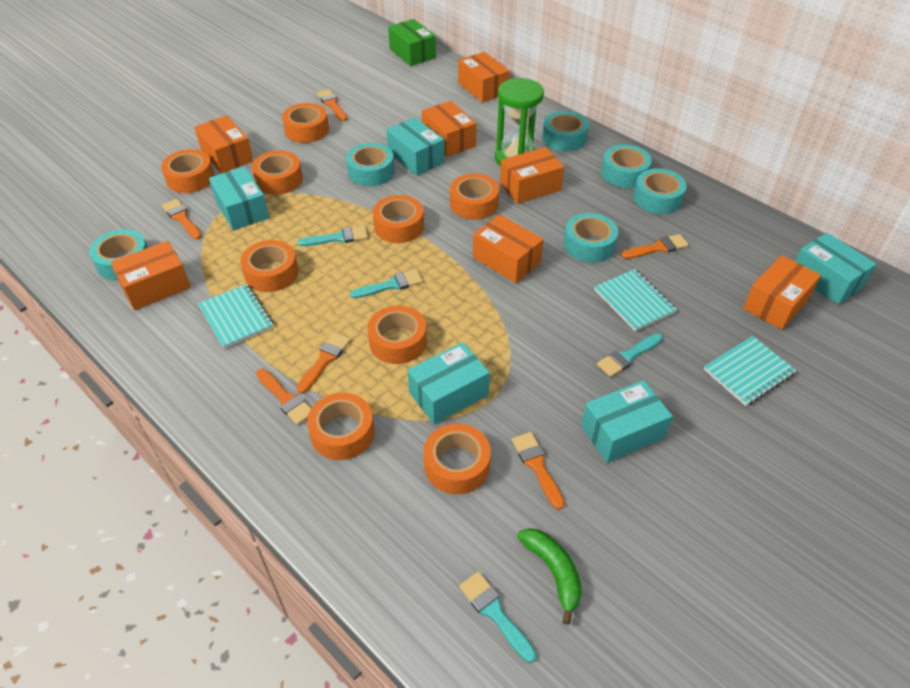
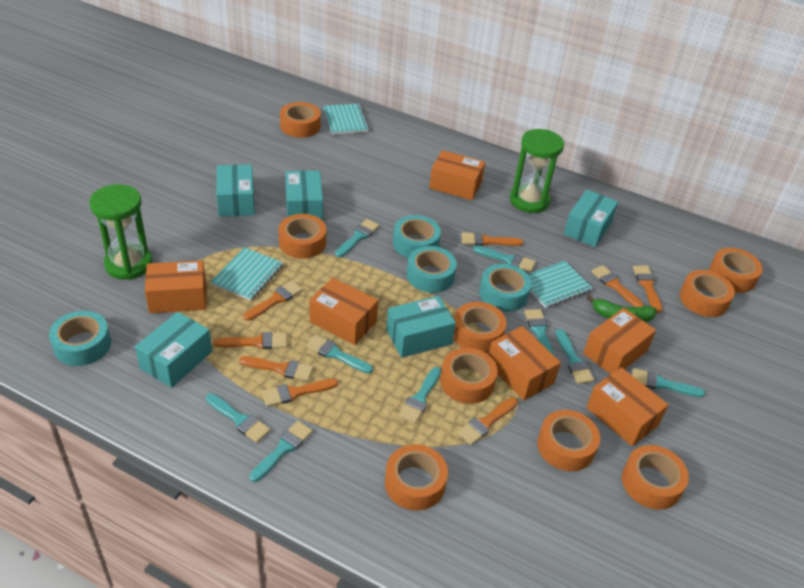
green box: [388,19,436,66] = 1 -> none = 0
green hourglass: [495,78,544,166] = 1 -> [89,184,152,280] [510,129,564,213] = 2
orange box: [110,241,191,311] [194,115,253,174] [422,101,476,157] [458,52,509,103] [473,214,544,283] [500,147,564,204] [743,255,821,330] = 7 -> [145,260,206,313] [309,278,378,345] [429,150,485,200] [489,326,561,401] [583,308,656,374] [586,367,668,446] = 6
orange brush: [162,199,202,239] [256,369,311,425] [296,332,351,394] [317,89,347,121] [512,432,565,510] [621,234,689,259] = 6 -> [213,332,287,349] [239,356,313,381] [244,280,303,321] [262,378,338,407] [457,397,518,445] [462,232,524,246] [591,265,644,307] [633,266,663,313] = 8
turquoise brush: [298,226,368,246] [350,269,423,299] [459,572,537,663] [597,333,663,377] = 4 -> [206,394,271,443] [250,421,313,482] [306,335,373,374] [335,219,379,257] [398,367,441,424] [473,245,536,272] [524,309,555,356] [556,329,594,384] [632,368,705,397] = 9
turquoise tape: [89,229,148,280] [346,143,394,186] [542,111,589,151] [564,213,618,263] [601,144,652,188] [633,168,687,214] = 6 -> [49,311,111,366] [393,215,441,258] [407,246,457,293] [479,264,531,312] = 4

